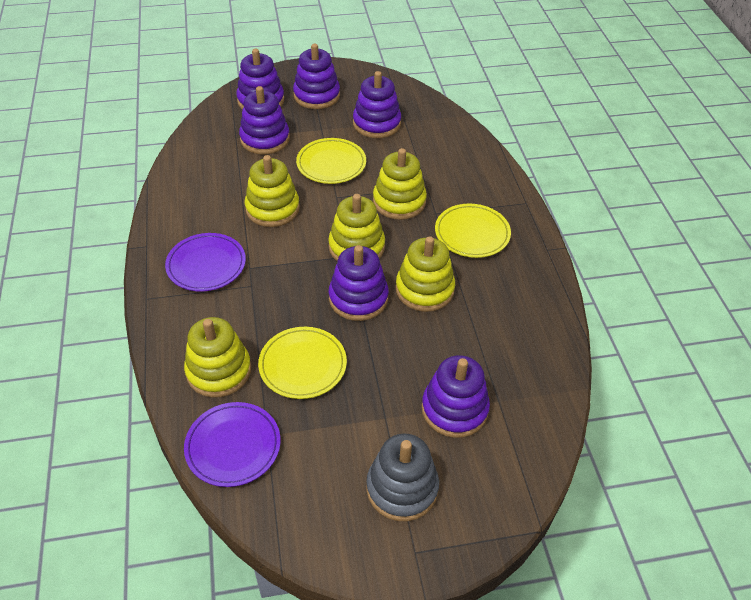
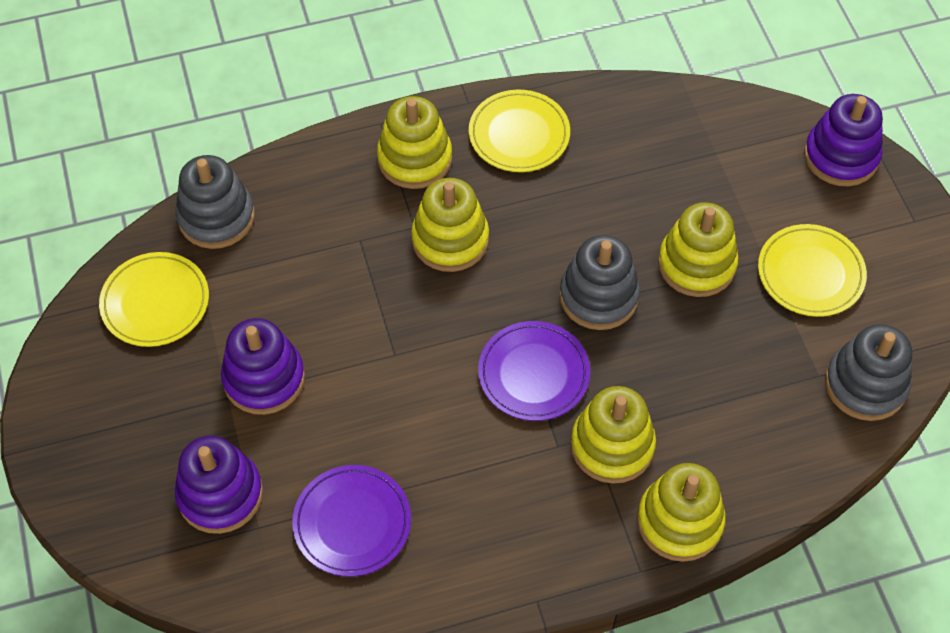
grey stacking toy: [366,434,439,521] = 1 -> [176,155,255,249] [559,235,640,330] [825,324,912,421] = 3
purple stacking toy: [236,48,284,110] [239,86,290,154] [293,44,340,109] [329,245,389,321] [353,71,401,138] [422,355,490,438] = 6 -> [175,435,263,534] [221,318,305,415] [804,94,883,186] = 3

